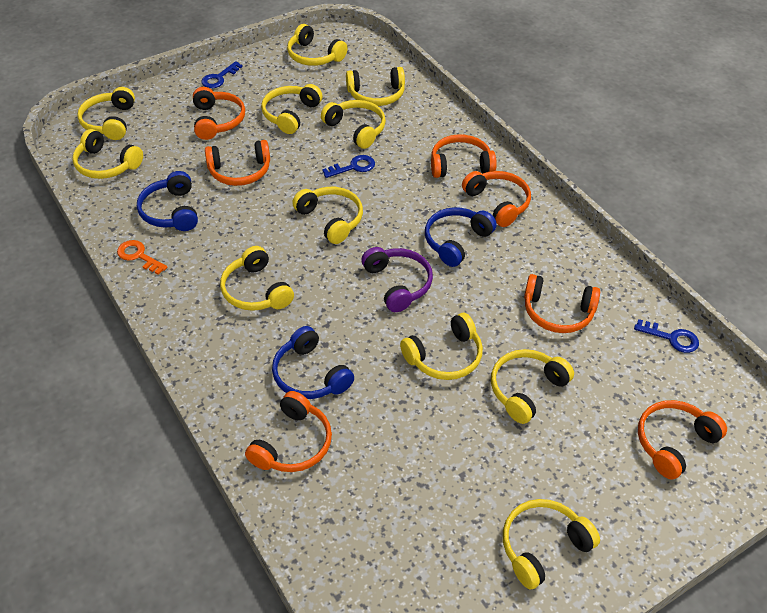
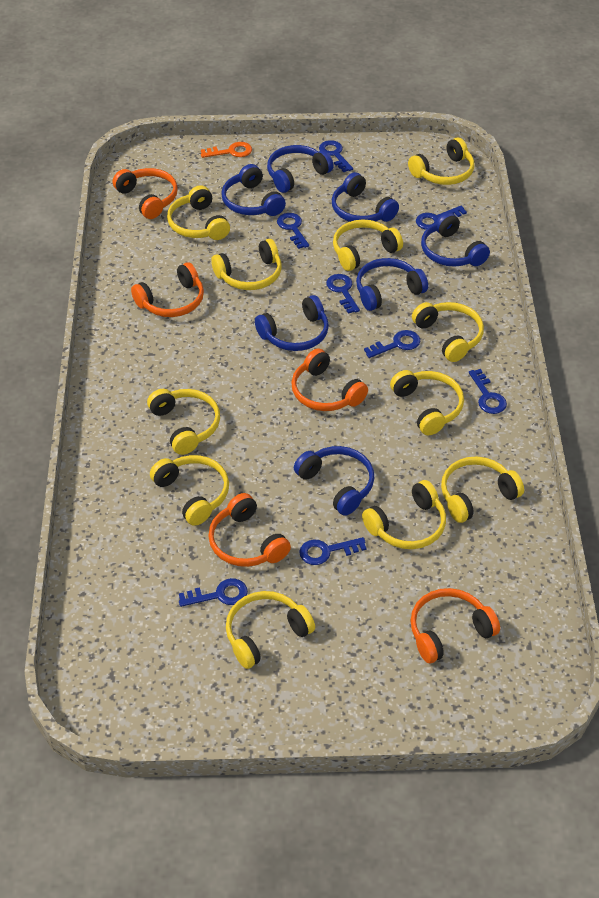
blue headphones: [137,171,198,231] [272,326,354,399] [425,207,497,267] = 3 -> [222,164,286,216] [255,295,329,351] [267,145,334,193] [294,446,374,516] [332,172,399,222] [356,258,428,311] [421,212,490,267] = 7
blue key: [201,61,243,88] [322,155,375,178] [634,319,699,353] = 3 -> [179,578,248,607] [277,213,309,249] [299,537,366,565] [319,140,353,172] [326,274,360,314] [364,330,420,358] [416,205,467,230] [469,369,507,414] = 8
orange headphones: [193,87,245,140] [205,140,270,186] [245,391,332,472] [431,134,497,178] [462,171,531,227] [524,274,600,333] [638,400,727,479] = 7 -> [113,168,178,219] [131,262,204,317] [208,493,291,567] [291,348,368,411] [410,588,500,663] = 5
purple headphones: [361,247,433,312] = 1 -> none = 0

